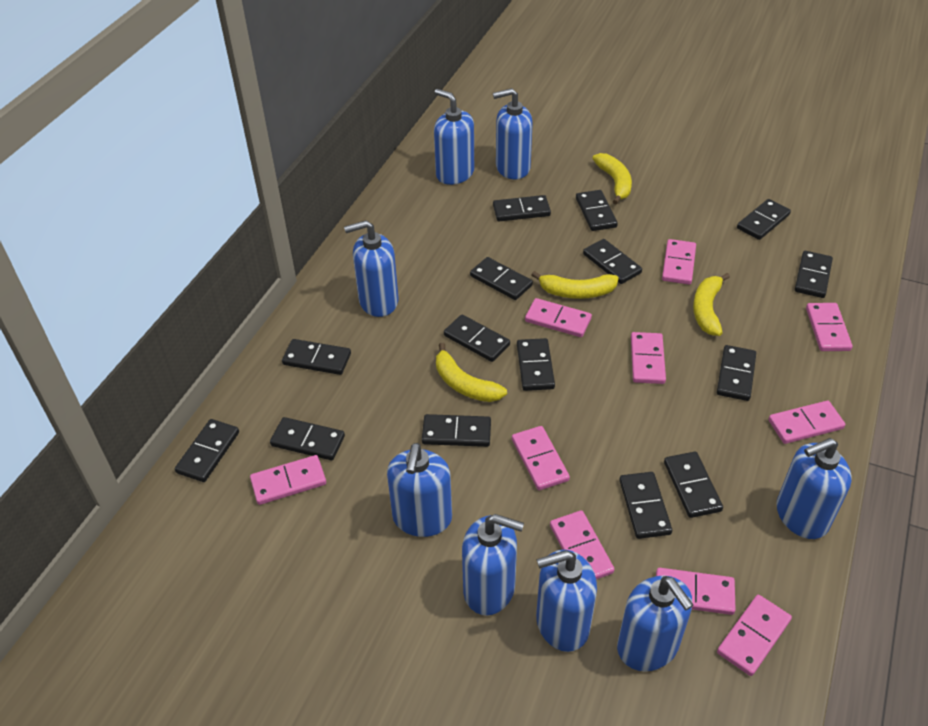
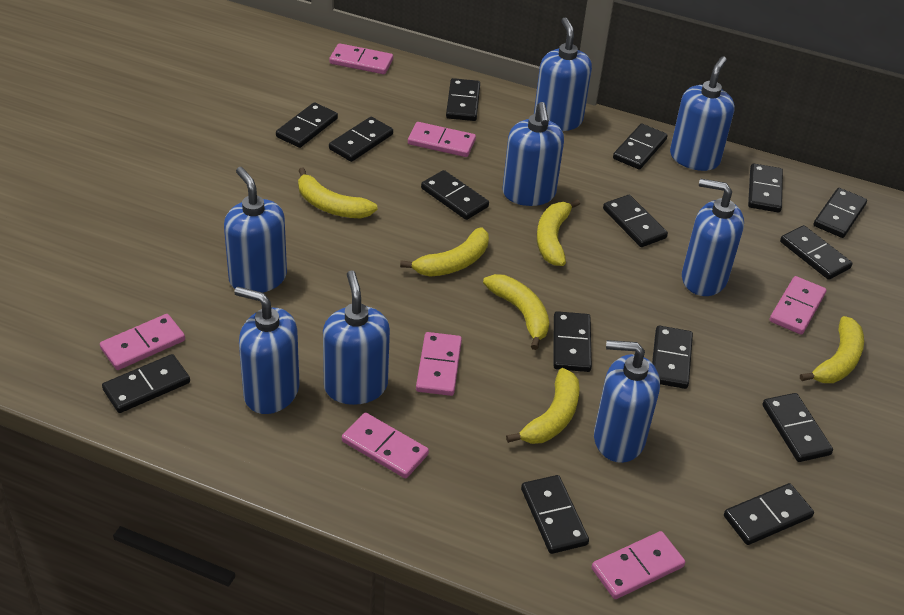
pink domino: [250,455,326,505] [512,426,570,490] [525,298,592,337] [550,510,614,579] [631,332,666,384] [656,568,736,615] [662,239,696,285] [717,595,792,676] [768,401,845,444] [806,303,852,351] = 10 -> [100,314,185,370] [329,43,393,74] [342,412,429,478] [408,122,476,157] [416,332,462,396] [592,531,685,599] [770,276,826,335] = 7
yellow banana: [436,343,507,402] [531,271,619,299] [593,153,632,204] [693,273,730,336] = 4 -> [298,168,378,218] [400,227,489,277] [483,274,549,350] [506,368,580,444] [537,199,580,266] [800,316,864,383] = 6

